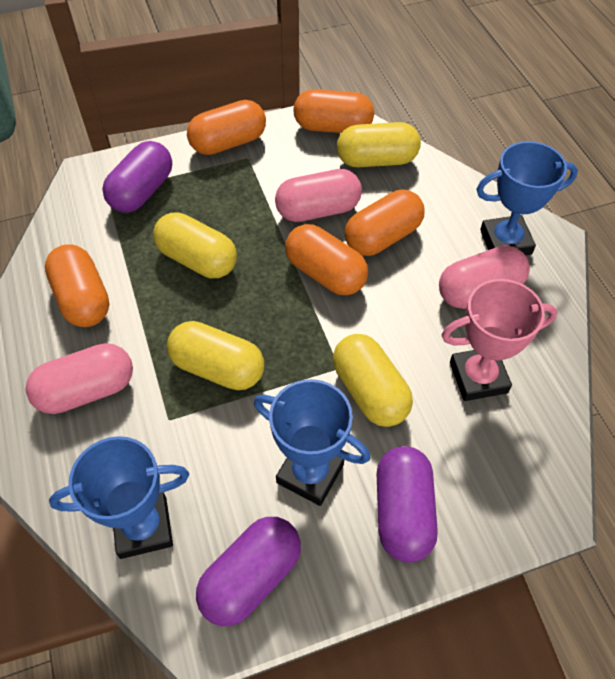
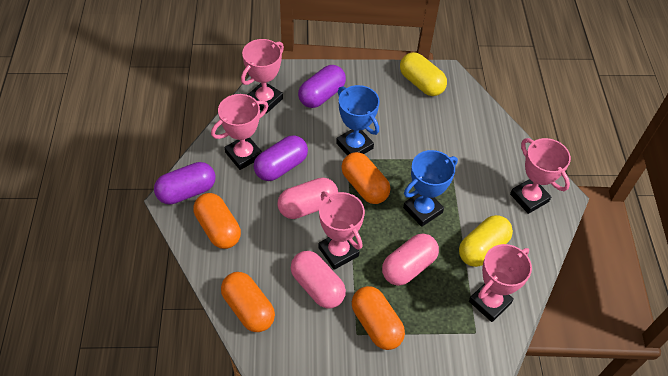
blue trophy: [49,436,189,559] [254,379,370,506] [476,141,578,255] = 3 -> [336,85,380,155] [403,150,458,227] = 2
orange capsule: [45,244,109,327] [187,100,266,155] [285,224,368,295] [293,89,374,133] [344,190,425,256] = 5 -> [193,193,241,249] [221,272,275,332] [341,152,390,204] [352,286,405,350] = 4
pink trophy: [442,279,558,401] = 1 -> [211,94,268,170] [241,39,284,114] [318,192,365,270] [469,244,532,322] [510,138,571,214] = 5
yellow capsule: [153,212,237,278] [167,321,264,390] [333,334,413,427] [337,122,421,167] = 4 -> [400,52,447,96] [459,215,513,267] = 2

